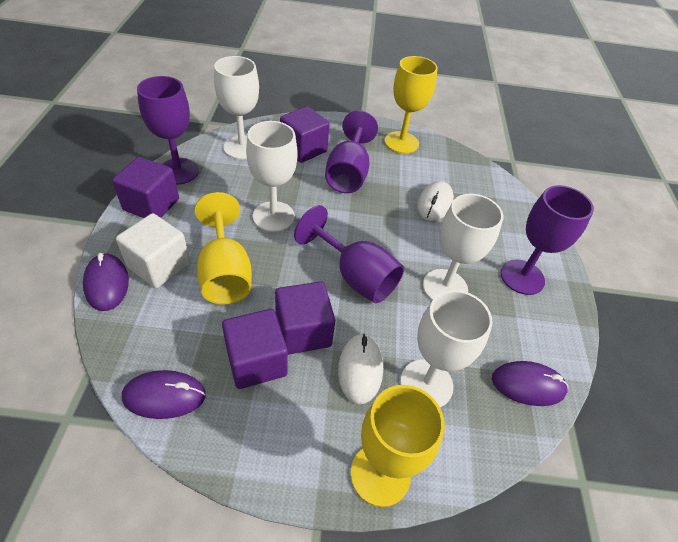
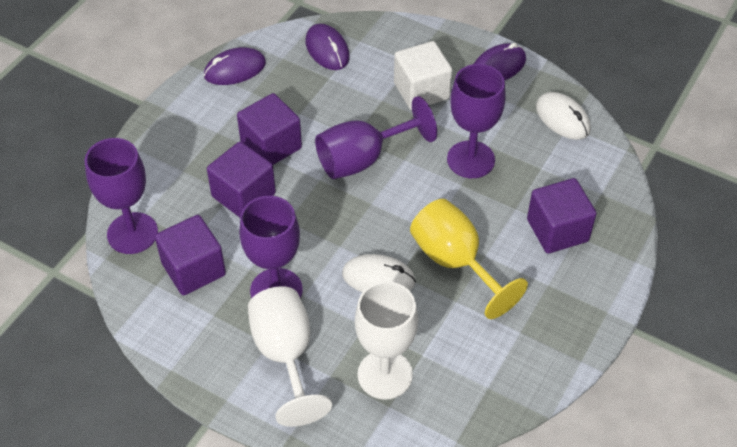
white goblet: [214,56,259,159] [246,121,298,232] [400,290,493,408] [423,194,504,301] = 4 -> [248,286,332,427] [355,281,418,400] = 2
yellow goblet: [195,192,252,304] [350,385,445,507] [385,56,438,154] = 3 -> [410,199,528,319] = 1

